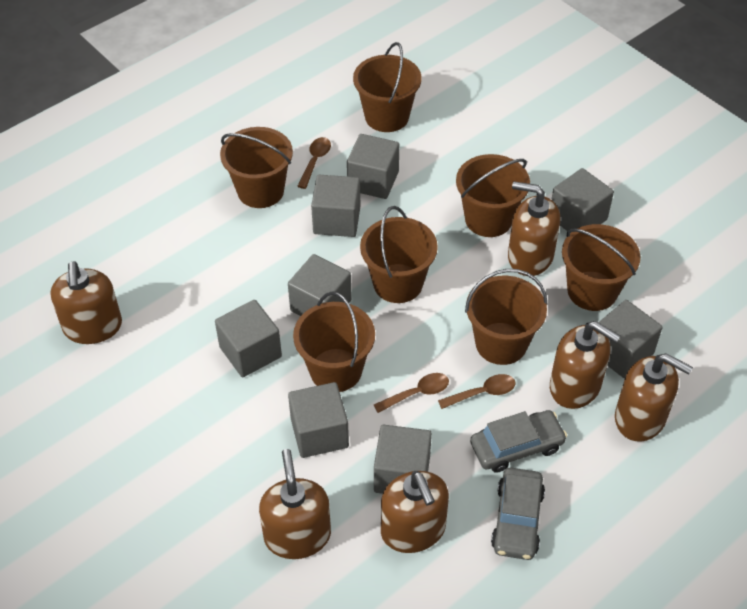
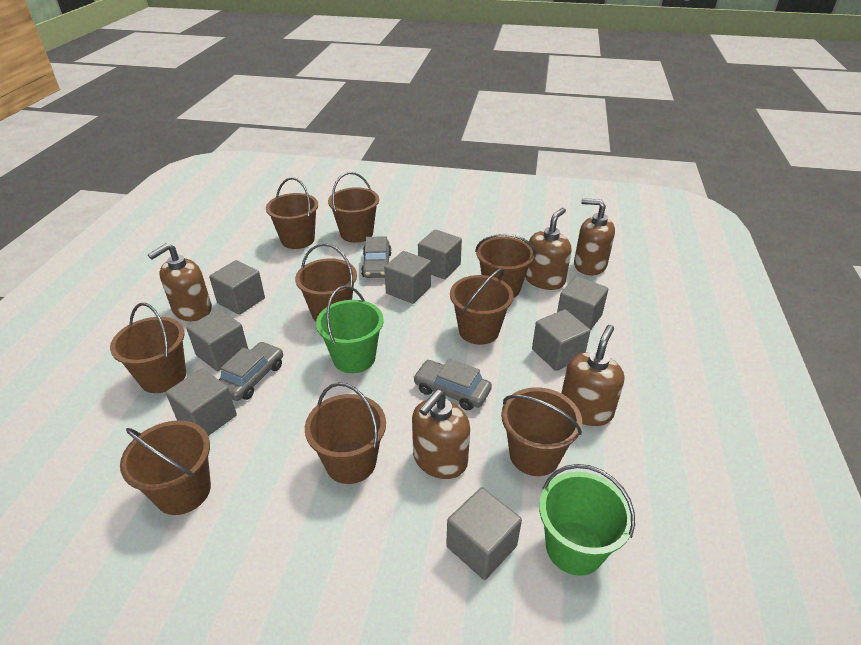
brown bucket: [220,127,293,208] [293,292,375,392] [353,42,422,132] [360,206,438,303] [456,154,530,237] [465,269,548,365] [562,224,641,311] = 7 -> [110,303,186,393] [120,420,211,515] [266,177,318,249] [295,243,357,321] [305,382,386,484] [328,172,379,243] [450,268,514,345] [475,234,536,298] [501,387,582,476] = 9
brown soap dispenser: [50,261,122,344] [259,449,331,559] [381,471,449,553] [508,181,560,276] [550,321,620,409] [615,353,693,442] = 6 -> [148,243,212,321] [412,390,470,479] [525,208,571,290] [561,325,624,426] [574,198,615,275] = 5
brown spoon: [297,137,331,189] [374,373,449,413] [438,374,516,409] = 3 -> none = 0
green bucket: none = 0 -> [316,286,384,373] [539,464,635,576] = 2
grey car: [470,410,567,473] [491,468,545,560] = 2 -> [219,342,283,401] [361,236,392,278] [413,359,492,410] = 3

